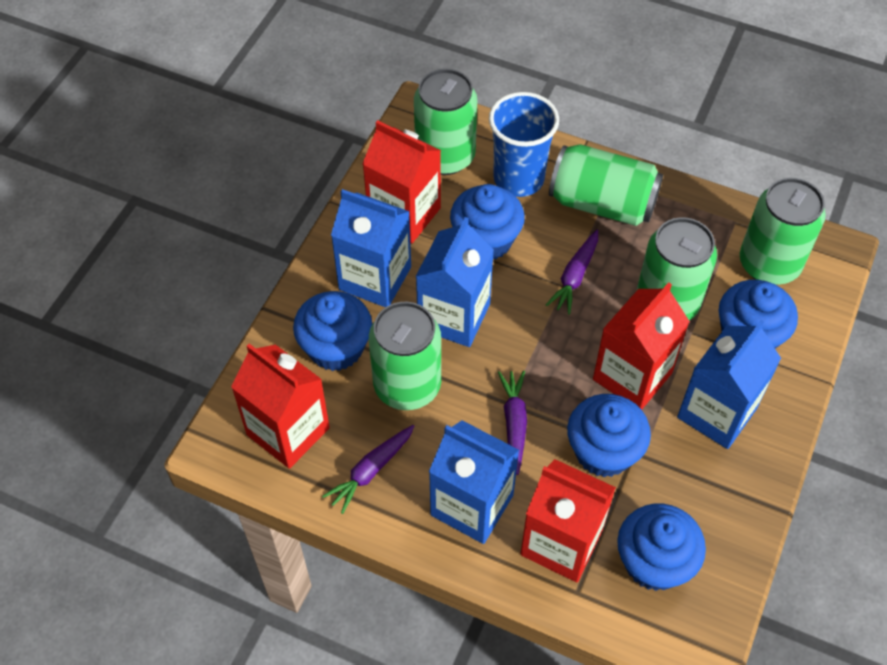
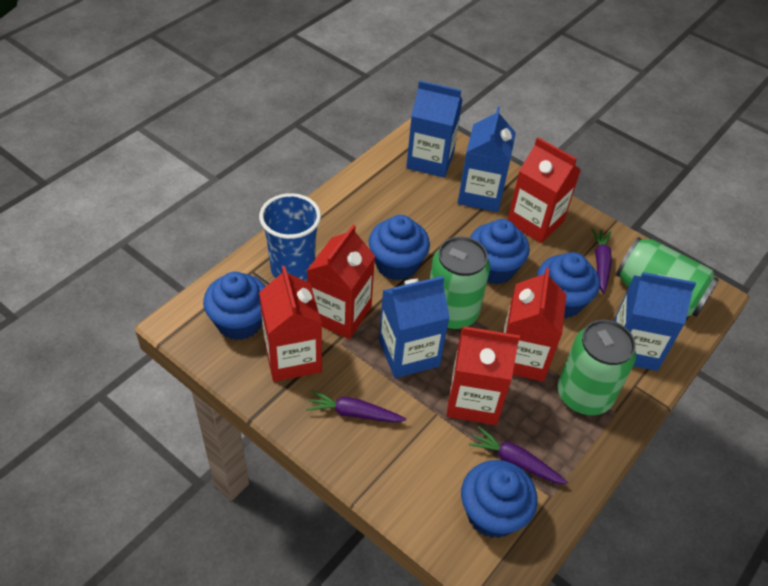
green can: [369,302,441,410] [414,68,477,175] [549,144,663,226] [636,217,717,321] [740,178,826,285] = 5 -> [430,236,490,330] [557,320,636,415] [616,237,719,317] = 3
red carton: [231,344,330,469] [363,120,441,243] [520,459,616,582] [593,282,690,410] = 4 -> [259,266,322,382] [307,225,375,339] [447,326,520,425] [502,268,567,381] [508,137,581,243] = 5

